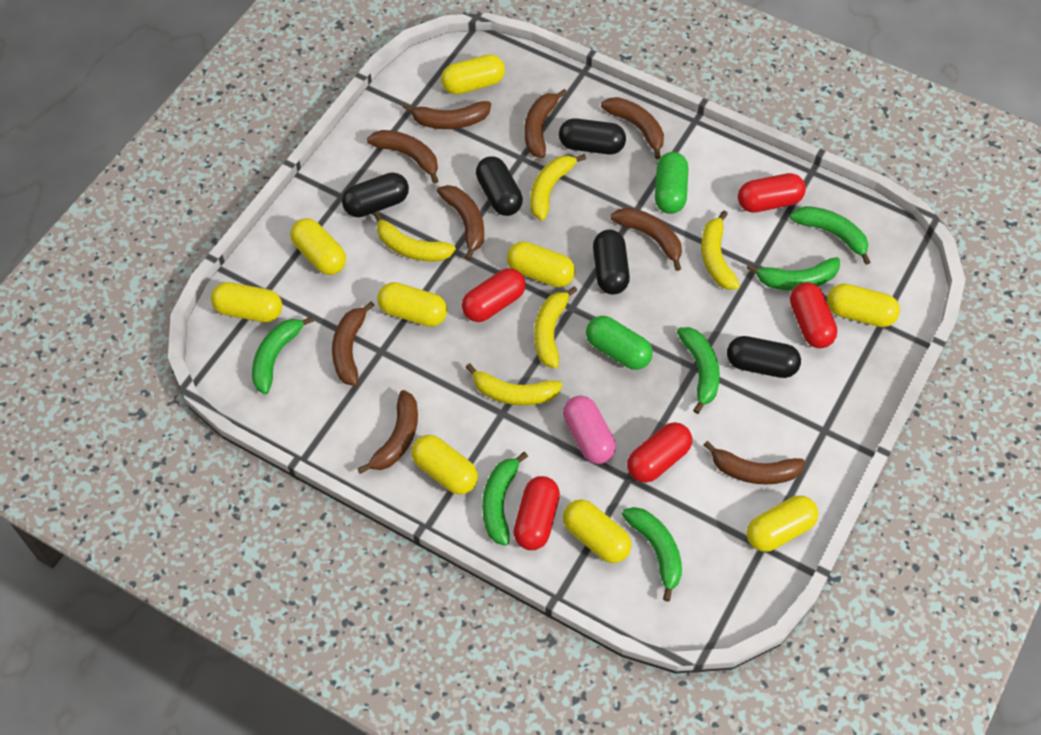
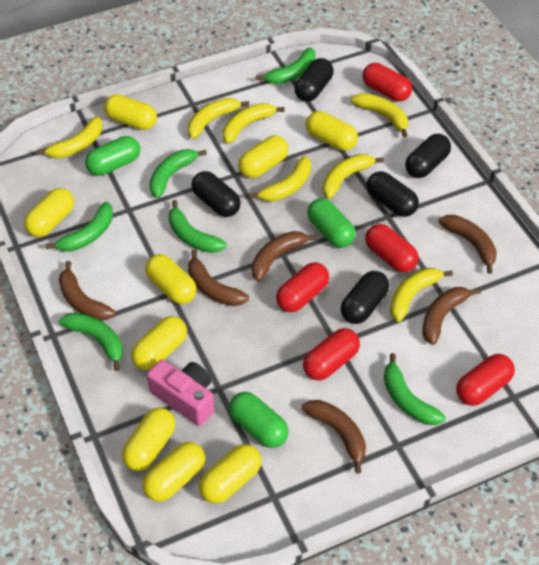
brown banana: [332,301,375,386] [358,390,418,474] [367,130,438,184] [403,101,491,129] [437,185,484,260] [525,89,567,158] [601,97,664,159] [611,208,682,271] [704,441,805,485] = 9 -> [59,261,115,320] [188,250,249,306] [252,231,318,281] [302,400,366,474] [422,287,481,345] [438,215,497,274] = 6
green capsule: [586,316,653,370] [655,152,688,214] = 2 -> [85,136,140,176] [229,392,288,448] [307,198,356,248] = 3
pink camera: none = 0 -> [147,360,214,426] = 1
pink capsule: [563,395,616,464] = 1 -> none = 0
yellow banana: [374,212,456,262] [465,363,562,406] [530,154,586,221] [534,286,577,369] [701,210,740,290] = 5 -> [36,116,103,158] [188,98,249,139] [223,103,285,144] [249,156,311,202] [323,154,384,199] [351,93,408,138] [390,268,453,322] = 7

